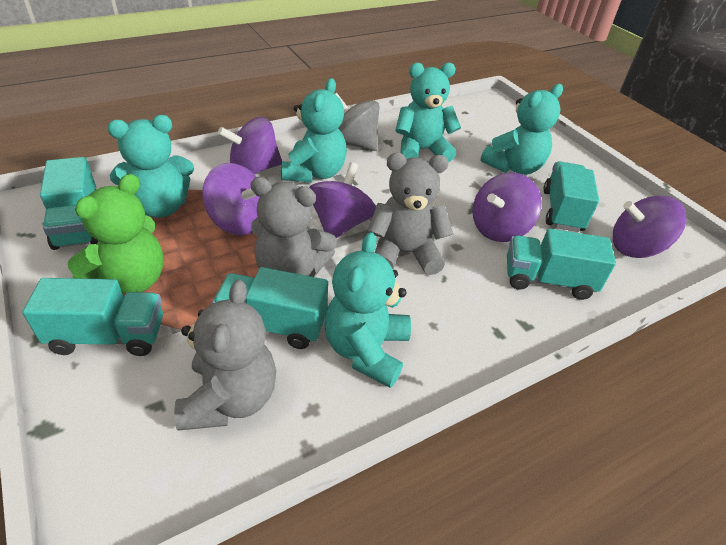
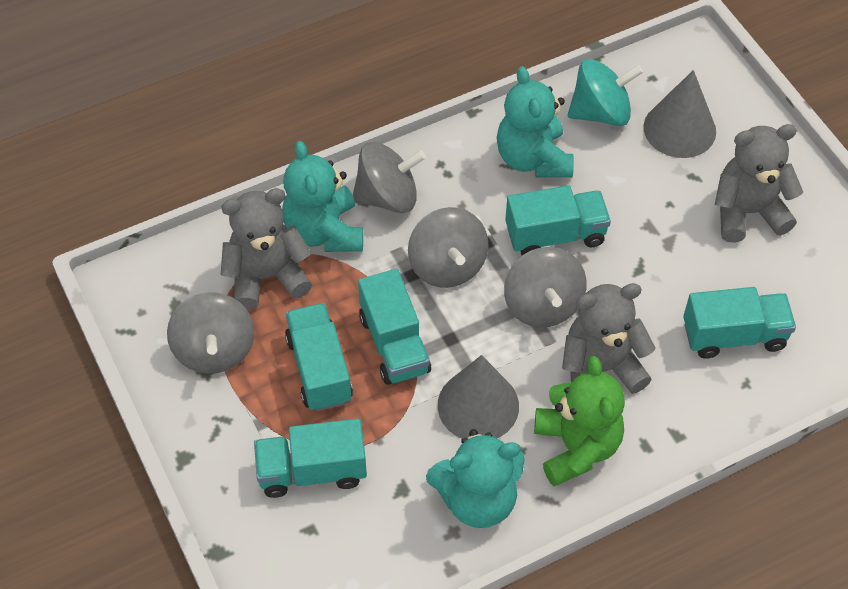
grey cone: none = 0 -> [438,355,519,439] [644,70,716,158] = 2
grey spinning top: [336,93,380,151] = 1 -> [167,292,254,374] [353,142,426,213] [408,207,489,288] [504,247,587,328] = 4
purple spinning top: [202,163,259,235] [218,117,282,174] [309,162,376,238] [472,172,542,242] [613,196,687,258] = 5 -> none = 0
turquoise spinning top: none = 0 -> [568,59,643,126] = 1
turquoise teddy bear: [107,115,194,218] [281,78,347,183] [324,232,411,388] [395,63,461,162] [481,84,563,175] = 5 -> [282,141,363,252] [426,429,525,528] [497,66,574,177] = 3

